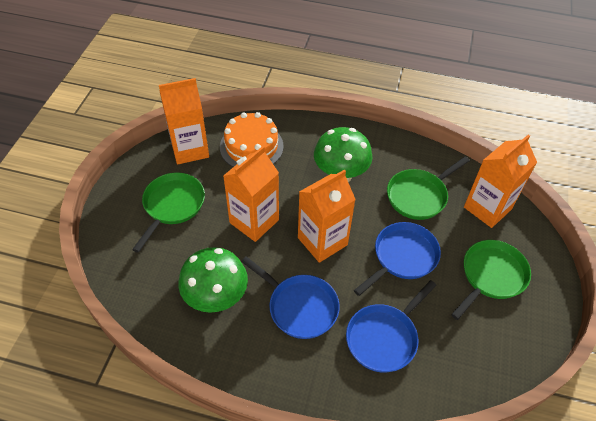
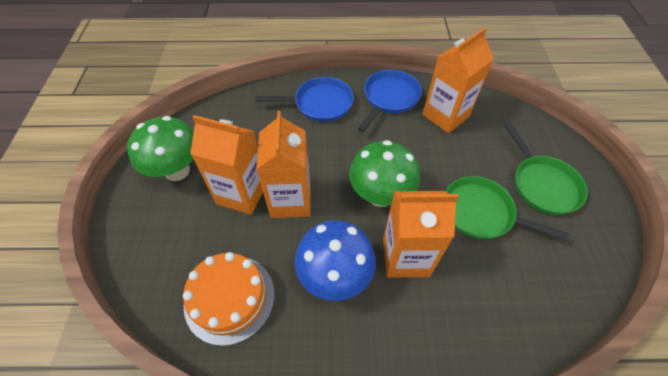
blue mushroom: none = 0 -> [294,220,376,301] = 1
blue pan: [241,256,340,339] [346,280,437,373] [354,222,441,296] = 3 -> [255,77,354,122] [358,70,422,132] = 2
green pan: [132,173,205,253] [387,156,470,220] [451,240,531,320] = 3 -> [446,176,569,241] [504,123,588,215] = 2

